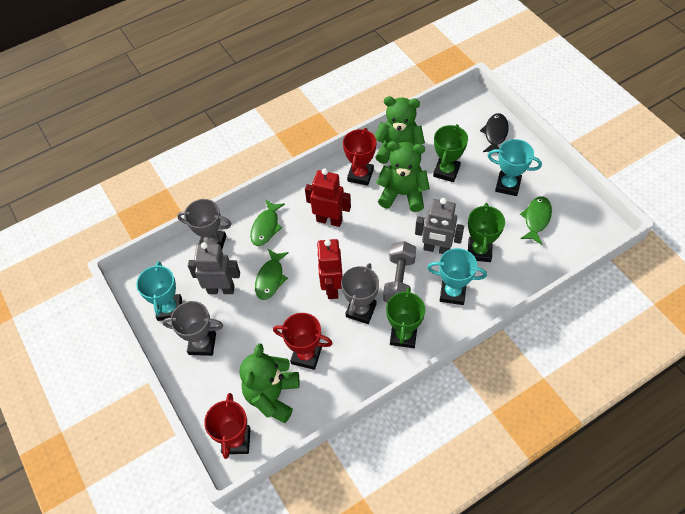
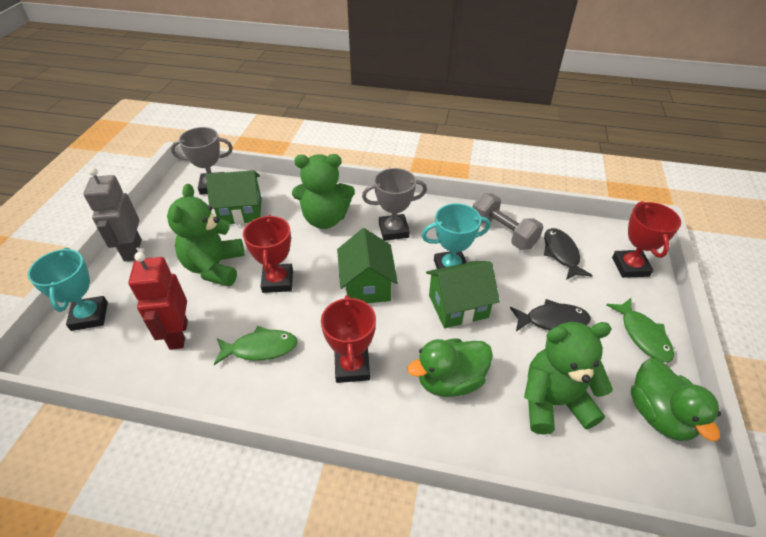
black fish: [480,113,509,152] = 1 -> [510,299,591,331] [544,228,593,280] = 2
green duck: none = 0 -> [407,338,493,397] [631,358,721,441] = 2
green fish: [250,199,285,246] [255,249,289,300] [520,196,552,245] = 3 -> [214,326,298,365] [606,298,674,362] = 2
green house: none = 0 -> [206,170,261,224] [337,228,398,303] [426,261,500,328] = 3
green trophy: [386,287,425,348] [433,124,468,182] [468,203,505,262] = 3 -> none = 0
grey robot: [188,242,240,294] [415,198,464,254] = 2 -> [83,167,142,261] = 1
grey trophy: [162,301,223,356] [177,199,232,249] [341,263,379,324] = 3 -> [171,127,233,195] [362,168,427,241] = 2
red robot: [305,169,351,227] [316,239,343,299] = 2 -> [128,252,188,350] = 1
turquoise trophy: [136,262,182,321] [427,248,487,305] [487,139,542,196] = 3 -> [28,248,108,331] [421,203,491,269] = 2

